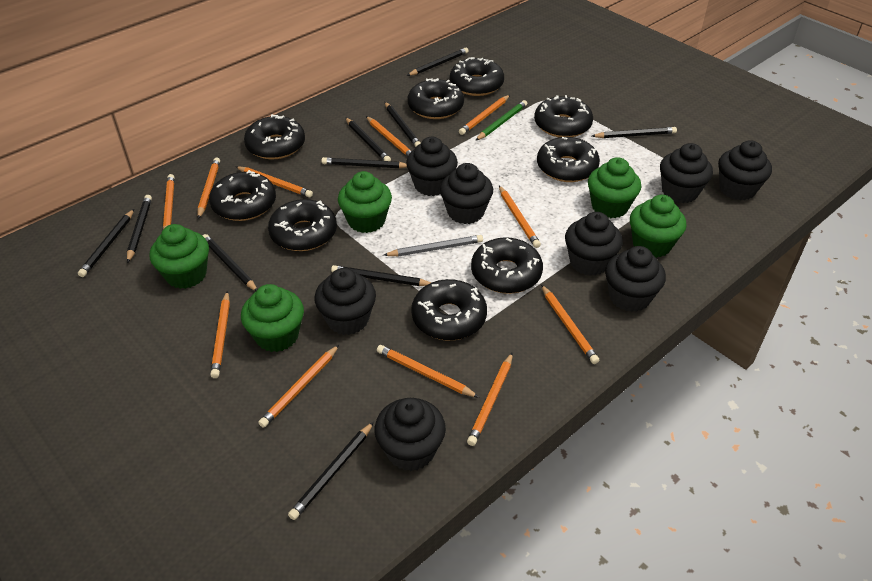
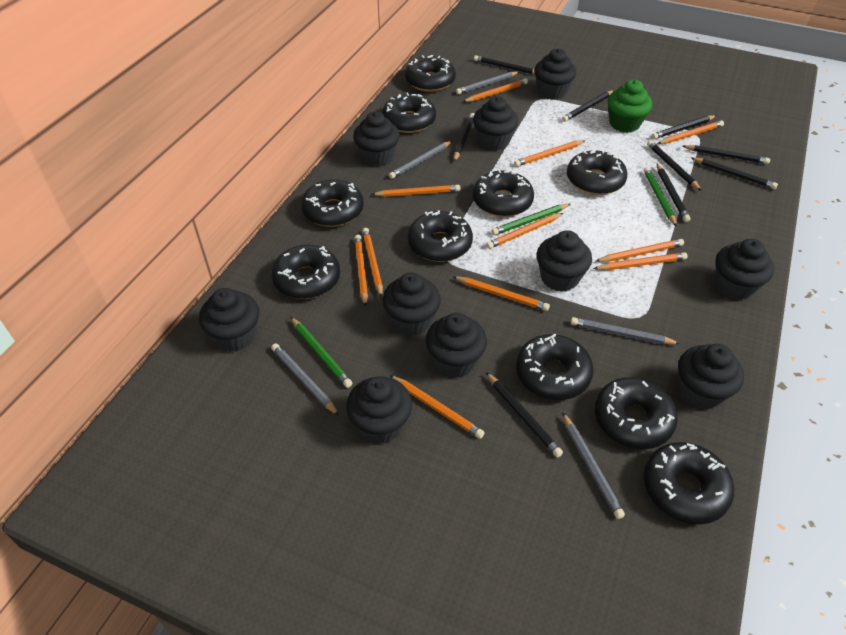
black cupcake: [314,268,376,335] [375,398,446,471] [406,137,458,196] [440,163,493,224] [565,212,623,276] [605,246,666,312] [660,143,713,203] [718,140,772,200] = 8 -> [199,288,259,352] [346,377,412,444] [353,111,400,167] [383,273,441,336] [426,313,487,378] [473,96,518,151] [534,48,576,100] [537,230,592,292] [678,344,744,410] [715,239,774,300] = 10
black donut: [209,170,276,221] [244,114,305,159] [268,199,337,251] [408,78,464,119] [411,279,487,341] [450,57,504,96] [471,237,543,294] [534,95,593,137] [537,137,600,182] = 9 -> [271,245,340,299] [301,179,364,227] [382,93,436,133] [405,55,456,92] [408,210,473,262] [473,169,534,217] [516,334,594,400] [567,149,627,195] [595,377,678,449] [644,442,734,525] = 10
black pencil: [78,209,134,277] [127,195,152,263] [203,234,257,291] [288,422,374,520] [321,157,407,168] [331,265,431,286] [345,117,391,161] [385,102,421,147] [407,48,469,76] [592,127,677,138] = 10 -> [454,113,475,161] [474,55,535,74] [486,372,563,457] [562,90,614,122] [647,140,702,191] [651,115,716,139] [657,164,690,222] [683,145,770,164] [690,157,778,189] = 9
green cupcake: [150,224,209,289] [241,284,304,352] [338,171,392,233] [588,157,641,218] [630,195,687,258] = 5 -> [608,79,652,133] = 1
green pencil: [475,100,527,141] = 1 -> [291,317,352,388] [491,204,570,235] [644,167,677,227] = 3
grey pencil: [383,235,483,256] = 1 -> [271,343,339,416] [389,141,452,179] [456,71,519,95] [562,412,625,519] [571,317,680,344] = 5

